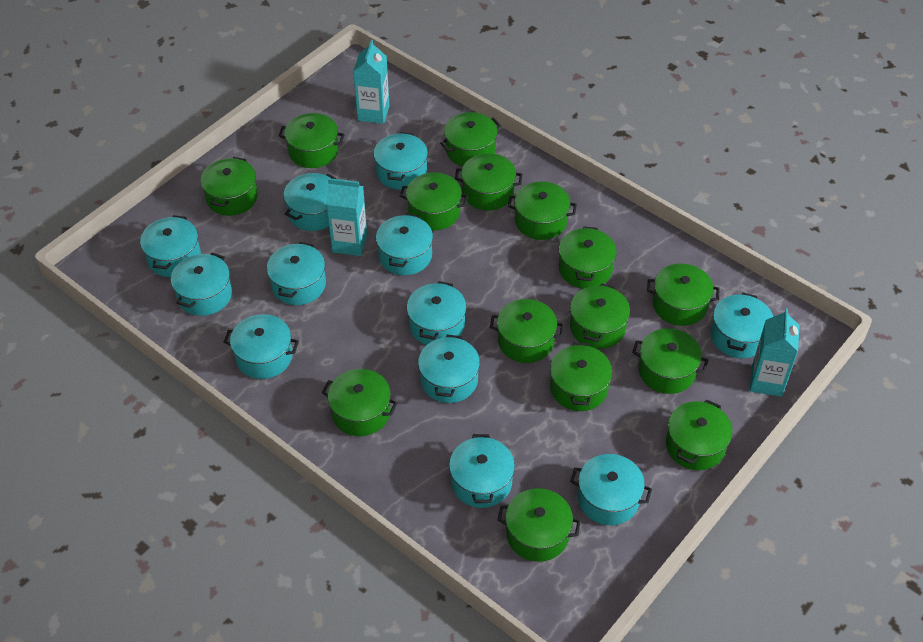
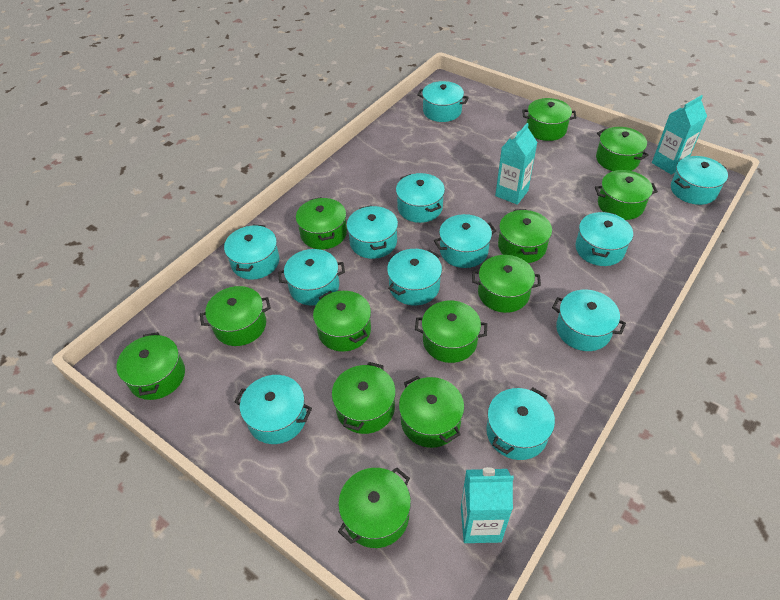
green pot: [200,157,258,216] [278,113,345,168] [321,369,398,436] [400,172,468,230] [440,112,501,166] [455,153,522,210] [490,299,564,363] [497,488,581,562] [508,181,577,240] [550,343,612,411] [559,226,617,289] [570,283,630,349] [632,328,708,394] [647,264,720,326] [666,399,733,470] = 15 -> [116,332,185,400] [200,286,271,346] [296,197,347,249] [313,291,371,352] [332,362,396,434] [338,467,411,548] [399,376,464,448] [415,301,487,363] [472,255,541,313] [498,209,552,263] [522,98,577,141] [595,170,658,220] [596,127,649,171] = 13

